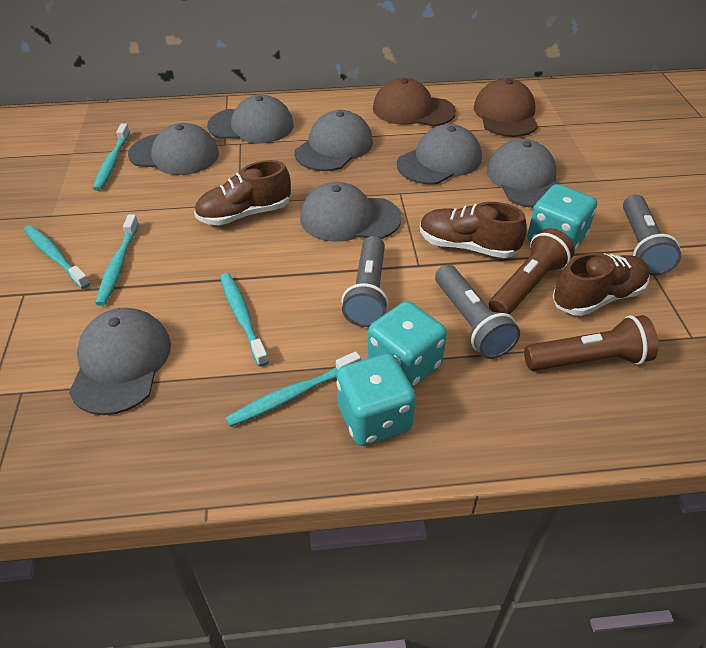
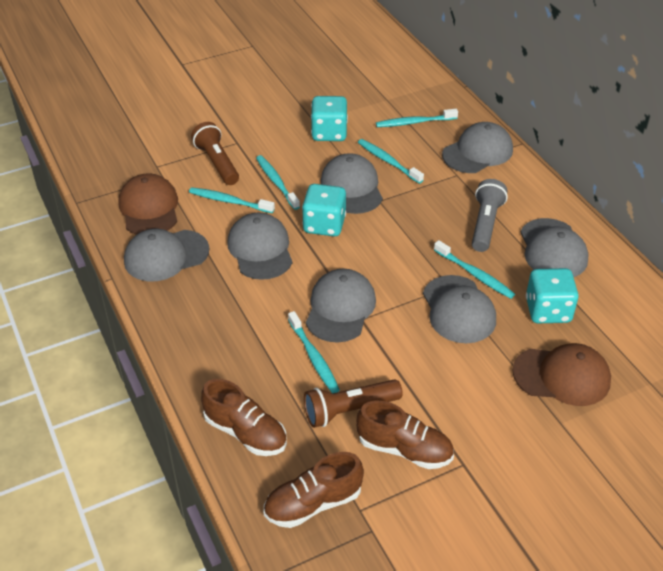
grey flashlight: [341,236,389,327] [435,265,520,359] [623,195,681,276] = 3 -> [472,179,508,252] = 1
turquoise toothbrush: [24,225,90,289] [93,123,130,191] [95,214,139,306] [220,273,269,367] [226,351,361,427] = 5 -> [189,187,275,213] [256,155,300,210] [288,311,340,393] [358,139,424,184] [376,109,458,127] [434,240,515,299] = 6

